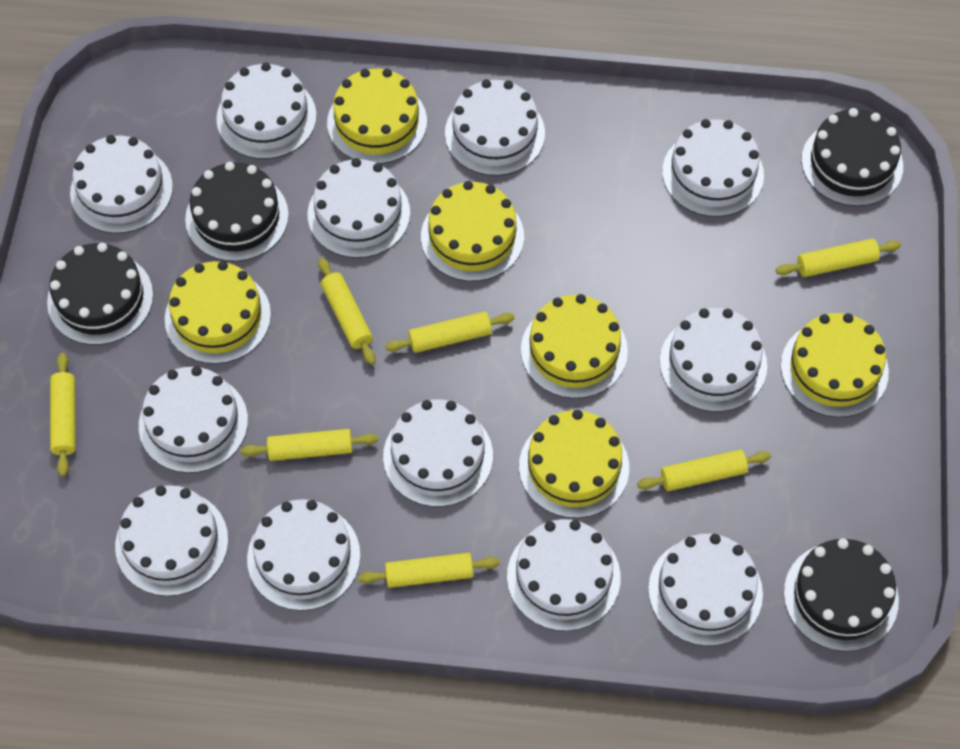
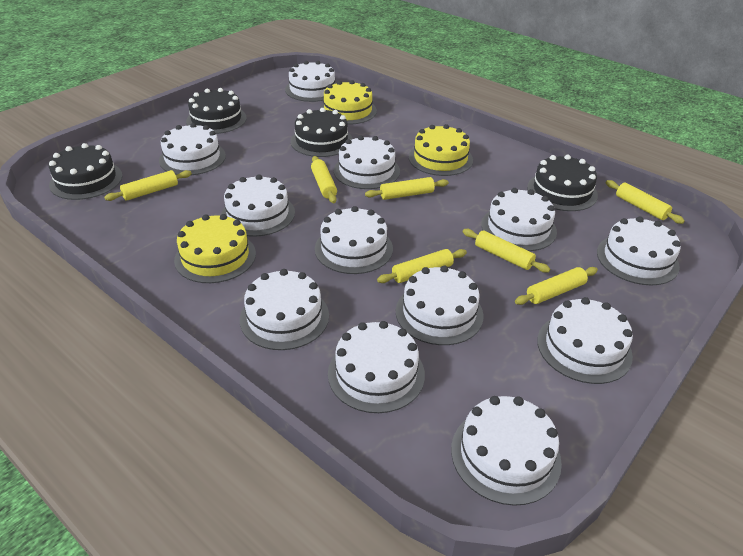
yellow cake: [165,261,271,364] [327,69,427,164] [421,181,524,281] [519,410,629,518] [521,294,628,399] [781,313,889,417] = 6 -> [174,214,256,283] [319,80,377,125] [409,124,473,176] = 3

